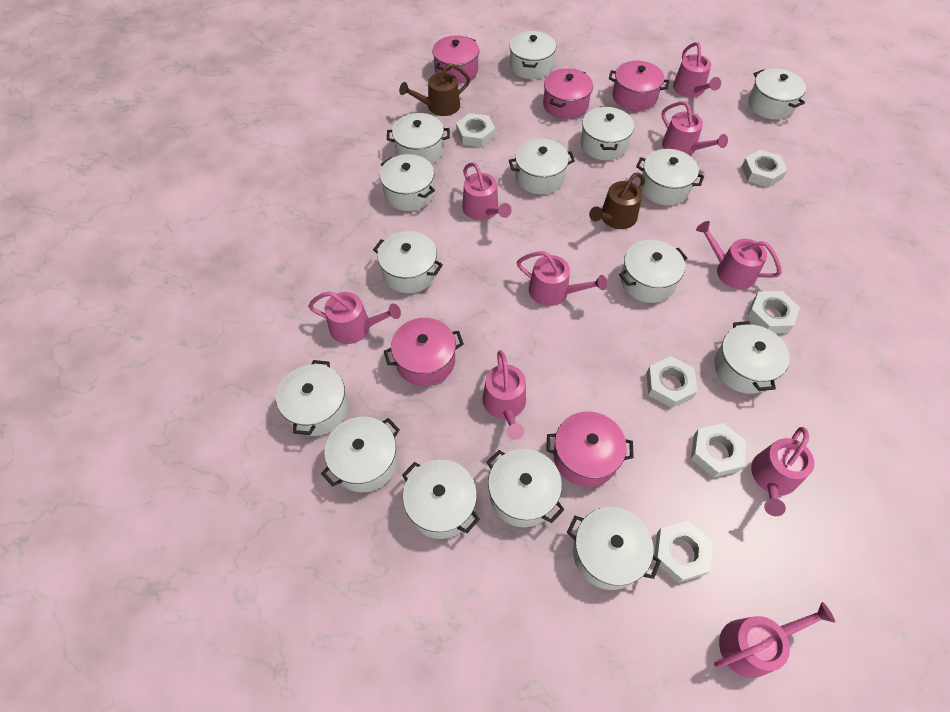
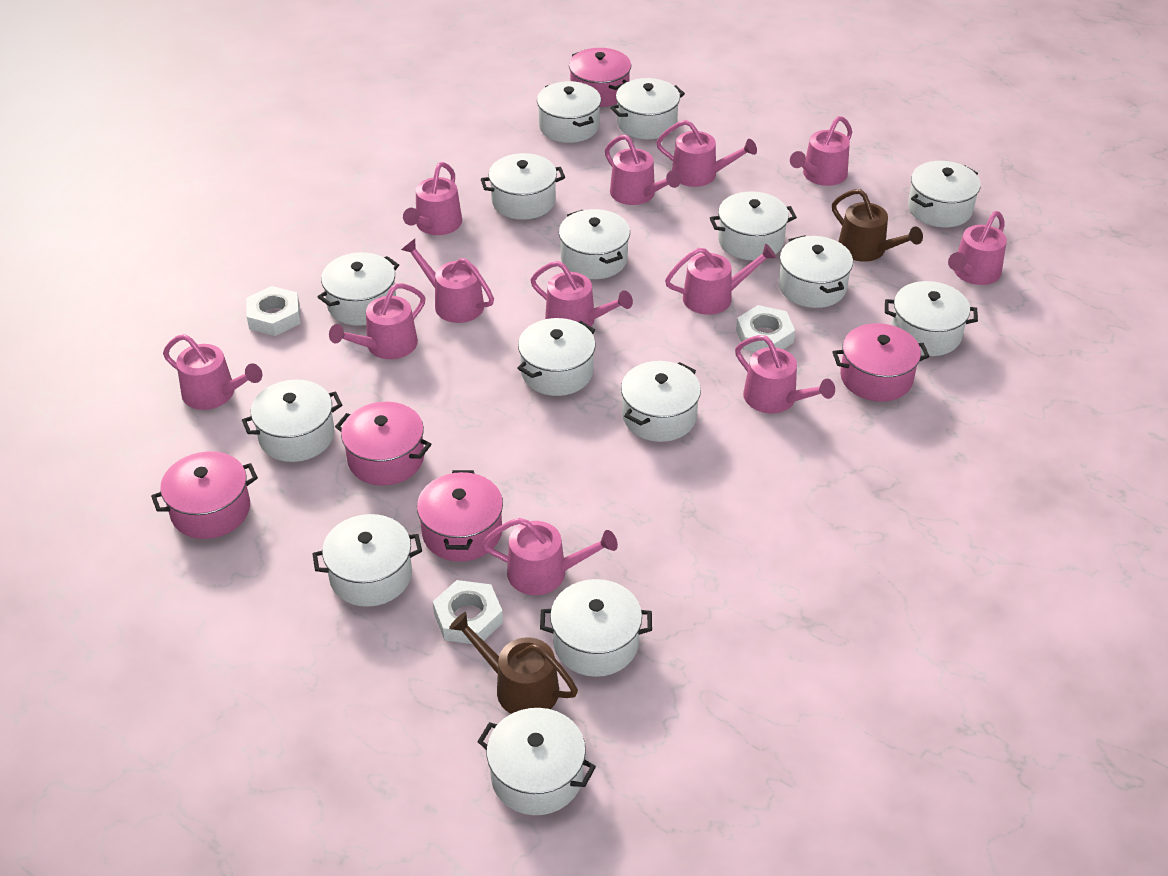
pink watering can: [308,291,401,344] [462,162,512,220] [483,350,526,440] [517,251,607,306] [662,101,728,156] [673,42,721,97] [696,221,782,289] [714,602,835,678] [751,427,814,516] = 9 -> [163,334,263,410] [329,283,425,359] [401,239,494,323] [403,162,462,235] [482,518,618,595] [530,261,633,326] [605,135,681,205] [656,120,757,187] [665,244,777,315] [735,335,835,413] [790,116,852,186] [948,211,1007,285] = 12
white nut: [456,113,495,147] [646,356,697,408] [654,521,713,583] [691,423,746,478] [741,150,787,188] [747,291,800,333] = 6 -> [246,286,301,336] [433,580,503,644] [736,305,795,352] = 3

